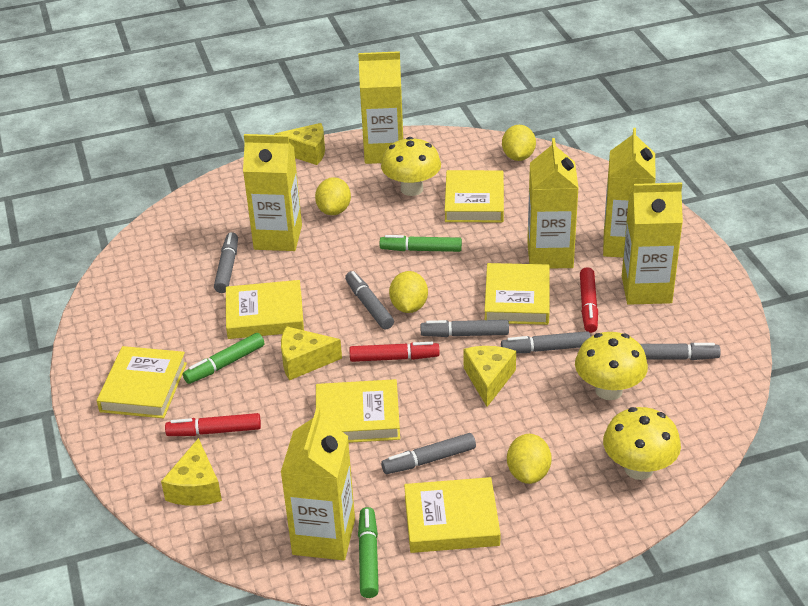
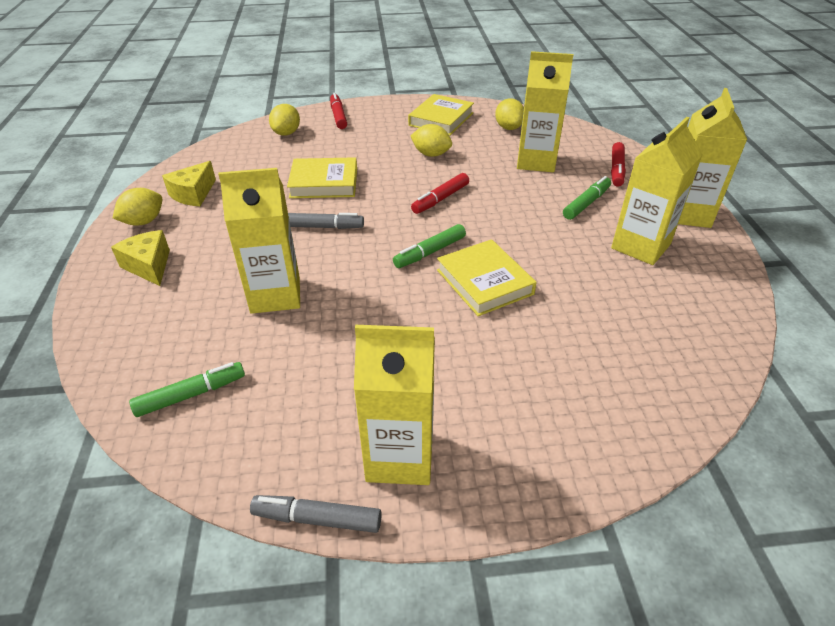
grey marker: [214,232,238,293] [345,271,394,330] [381,433,476,474] [421,320,509,337] [501,331,591,353] [640,343,721,360] = 6 -> [250,495,382,533] [288,213,364,229] = 2
yellow book: [97,346,187,418] [226,280,304,339] [316,379,400,443] [404,477,501,553] [445,170,504,222] [485,263,549,325] = 6 -> [287,157,357,198] [408,94,474,136] [437,239,537,316] = 3
yellow carton: [243,134,302,251] [280,408,355,560] [358,51,403,164] [527,138,579,269] [603,128,656,257] [622,183,683,305] = 6 -> [218,168,300,314] [354,325,435,485] [517,51,573,172] [611,117,703,265] [678,88,747,228] = 5
yellow cheese: [161,438,222,506] [274,123,325,165] [281,326,342,380] [464,346,516,407] = 4 -> [111,230,170,286] [162,161,216,206] = 2
yellow mushroom: [381,137,441,196] [575,332,648,400] [603,407,681,480] = 3 -> none = 0

